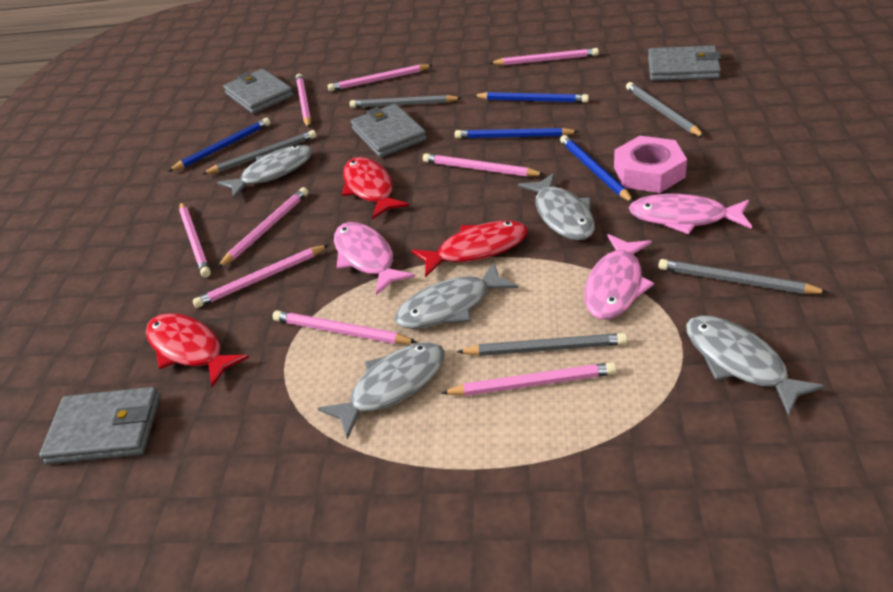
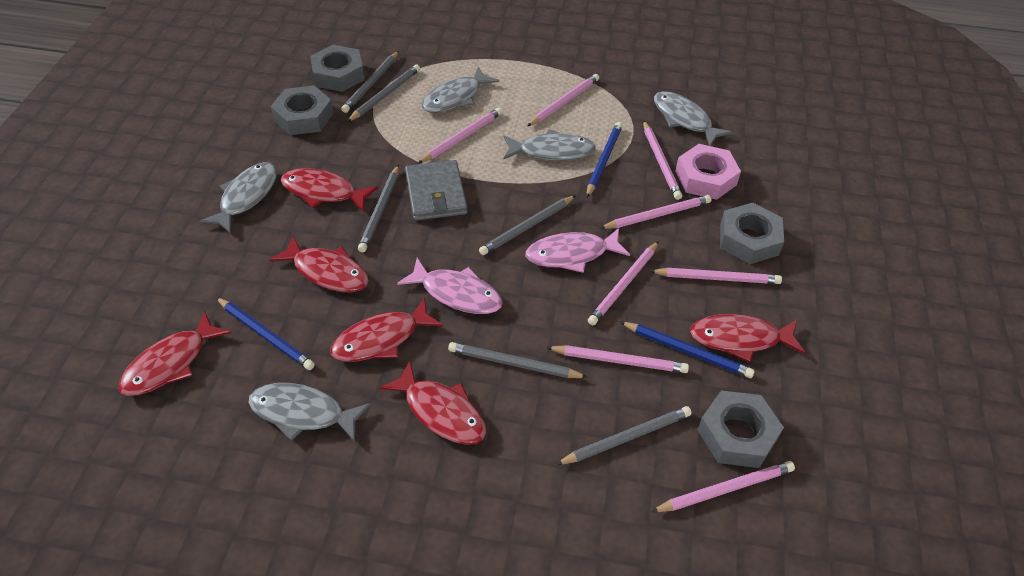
blue pencil: [168,118,270,172] [455,128,579,139] [473,92,589,103] [560,135,634,202] = 4 -> [216,297,315,370] [586,122,622,197] [620,322,755,378] = 3
grey nut: none = 0 -> [271,86,334,135] [310,45,364,92] [697,390,784,468] [720,203,784,264] = 4
grey pencil: [202,130,316,174] [350,95,461,108] [457,333,627,356] [626,82,705,137] [658,259,829,294] = 5 -> [341,51,399,113] [347,64,420,122] [358,165,399,252] [448,342,588,378] [479,195,576,255] [556,406,692,465] = 6
grey wallet: [39,387,160,464] [223,69,294,114] [351,104,427,158] [648,45,721,81] = 4 -> [405,160,468,221] = 1
pink fish: [334,222,415,295] [584,234,654,320] [629,194,752,234] = 3 -> [397,258,503,314] [525,228,630,273] = 2
pink pencil: [179,202,211,278] [193,245,329,308] [217,187,308,268] [272,310,417,344] [296,74,311,128] [328,65,433,91] [423,153,545,177] [441,362,617,396] [490,48,599,65] = 9 -> [418,108,502,163] [527,74,599,126] [546,345,689,373] [588,241,659,326] [600,195,711,229] [643,120,682,200] [650,268,782,284] [651,461,795,512] = 8
red fish: [146,313,249,387] [342,157,409,219] [411,221,528,278] = 3 -> [118,311,231,396] [269,236,369,292] [281,168,378,212] [330,297,443,362] [379,360,486,445] [690,314,805,362] = 6

